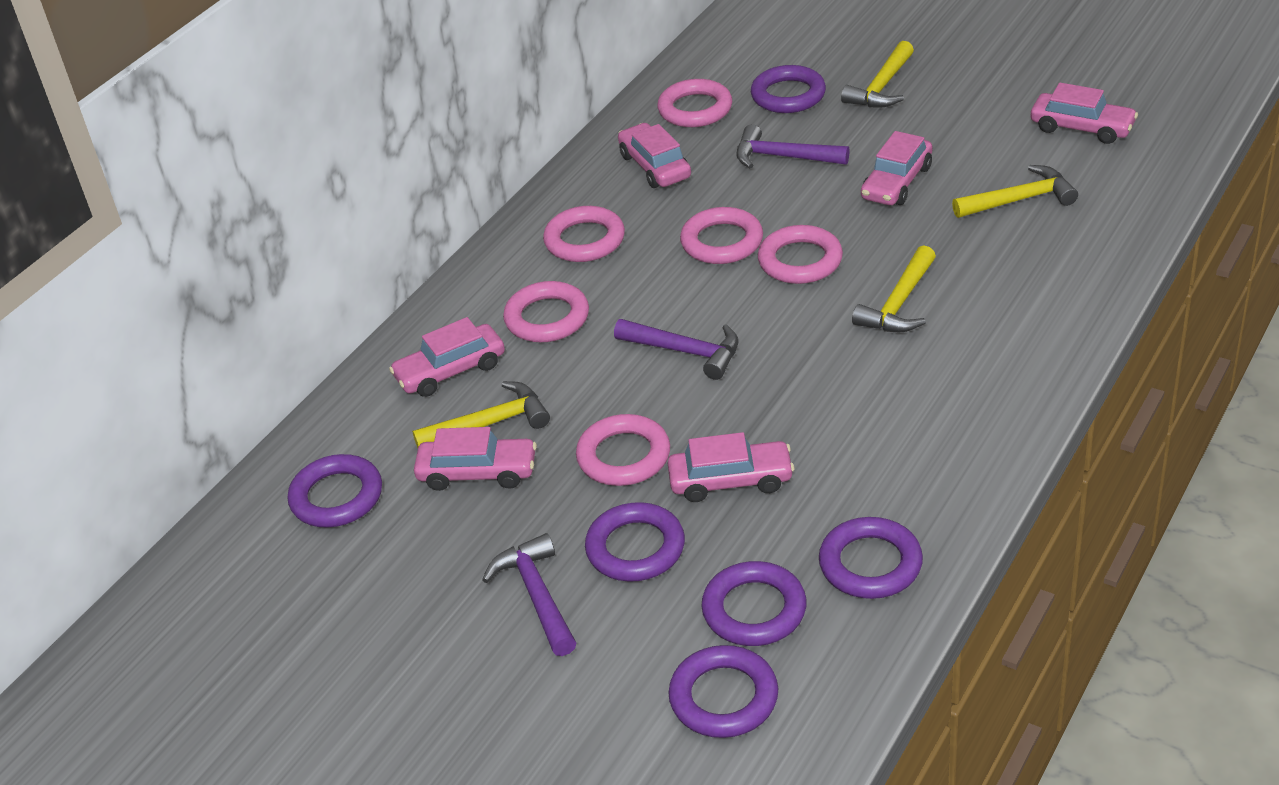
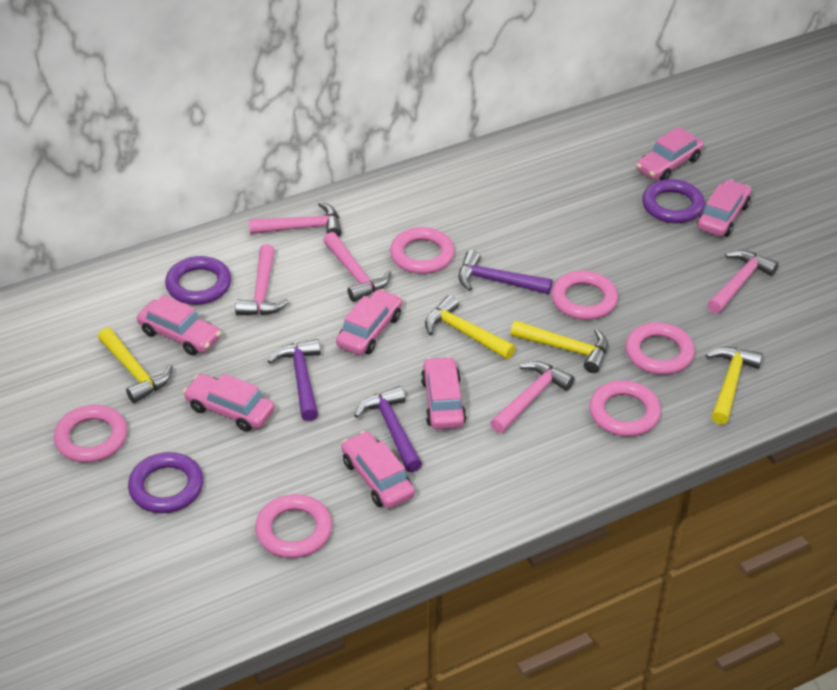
pink car: [389,317,505,397] [414,427,537,491] [618,123,691,188] [668,432,794,502] [861,131,932,205] [1031,83,1138,144] = 6 -> [137,295,221,355] [183,374,274,432] [336,289,402,355] [341,431,415,509] [421,356,466,429] [636,127,704,180] [697,179,751,237] = 7
pink hammer: none = 0 -> [235,244,289,315] [249,202,342,237] [323,232,391,302] [490,361,575,433] [707,250,778,314] = 5
purple ring: [288,454,382,528] [585,502,685,582] [668,645,778,738] [701,561,807,646] [751,65,826,113] [819,517,923,599] = 6 -> [128,452,203,513] [165,256,231,305] [642,179,705,223] = 3

